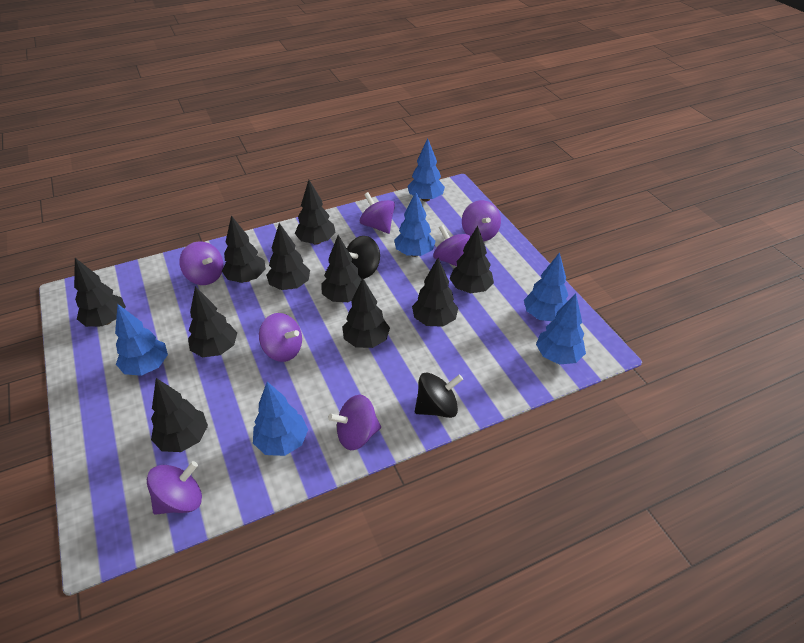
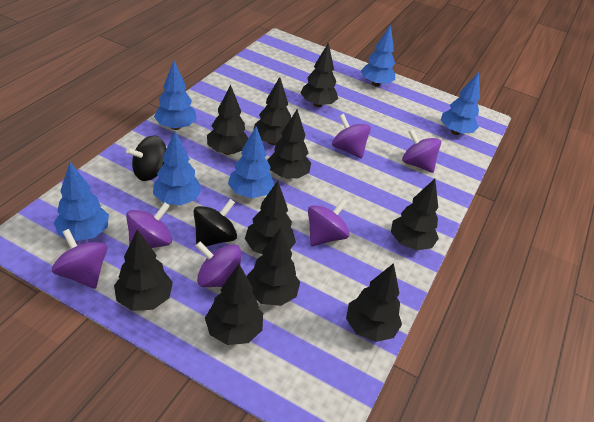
purple spinning top: [147,461,202,515] [179,241,223,285] [259,313,302,362] [328,395,381,450] [360,192,395,234] [433,225,471,267] [462,200,501,241] = 7 -> [52,229,107,289] [126,203,172,248] [196,242,241,287] [308,199,350,246] [332,114,371,159] [402,129,441,173] = 6

